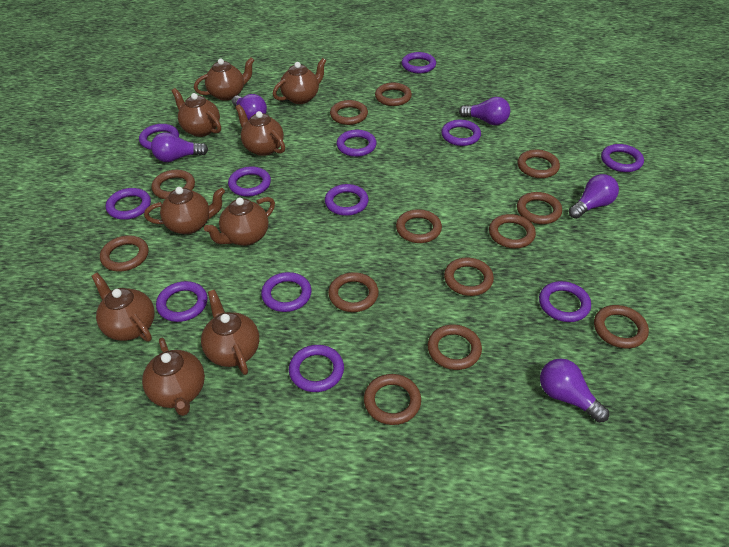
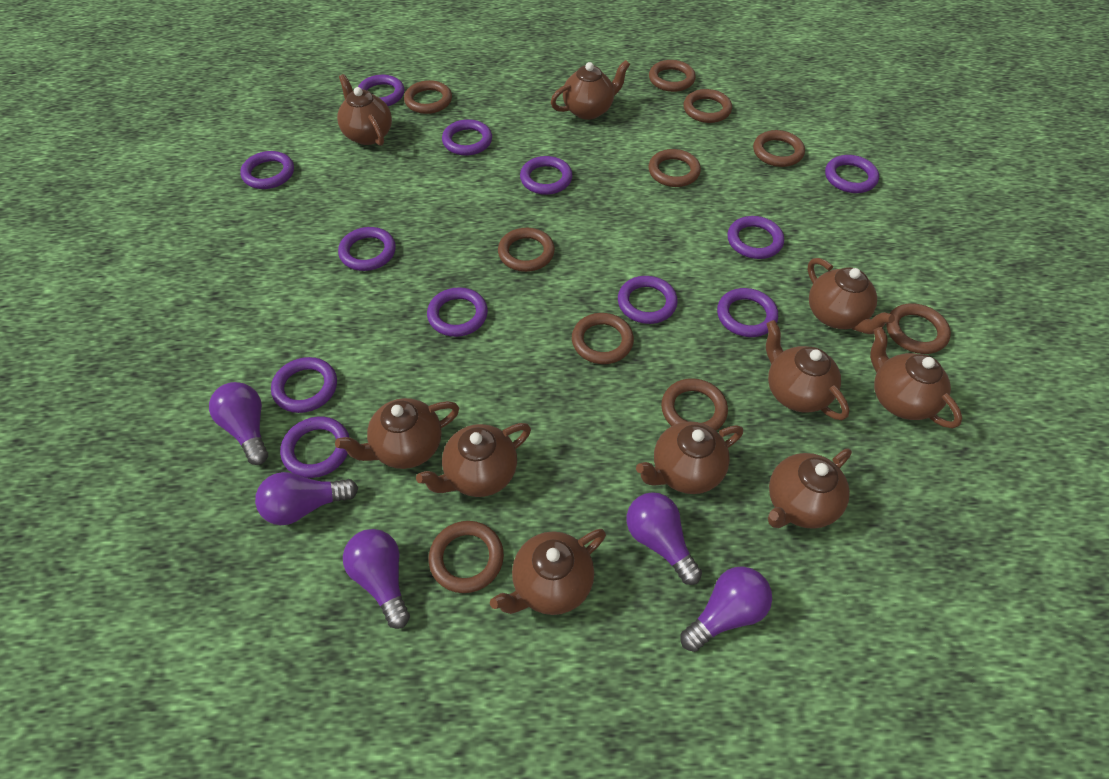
brown ring: [100,235,148,272] [151,170,195,199] [328,272,379,312] [330,100,368,125] [364,374,421,425] [375,83,412,106] [396,209,442,243] [428,324,482,370] [444,258,494,296] [489,214,536,248] [517,150,560,178] [517,192,562,224] [594,305,649,348] = 13 -> [404,80,452,114] [429,521,504,593] [498,228,555,272] [572,313,634,364] [648,149,701,187] [649,60,696,92] [661,378,728,431] [684,89,732,123] [753,130,805,167] [886,303,951,354] = 10
brown teapot: [91,273,155,342] [142,338,205,416] [144,187,225,234] [171,88,221,137] [194,57,254,101] [201,290,259,375] [204,197,275,246] [235,104,285,156] [273,58,326,104] = 9 -> [335,398,459,469] [337,74,392,146] [416,423,531,497] [490,529,606,615] [551,60,630,120] [636,421,743,494] [766,320,850,420] [768,449,852,529] [808,258,895,334] [870,327,962,428] = 10

